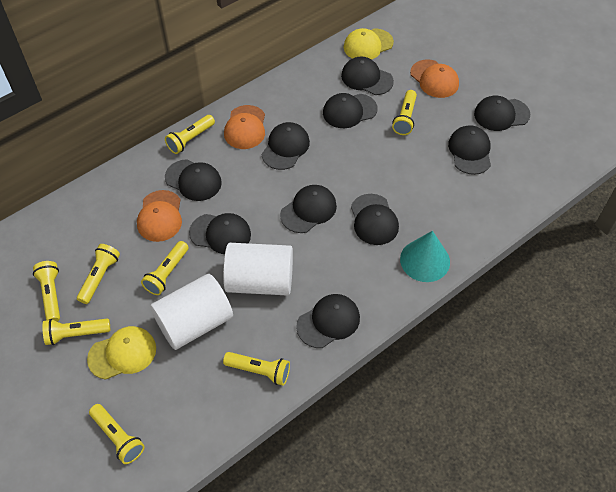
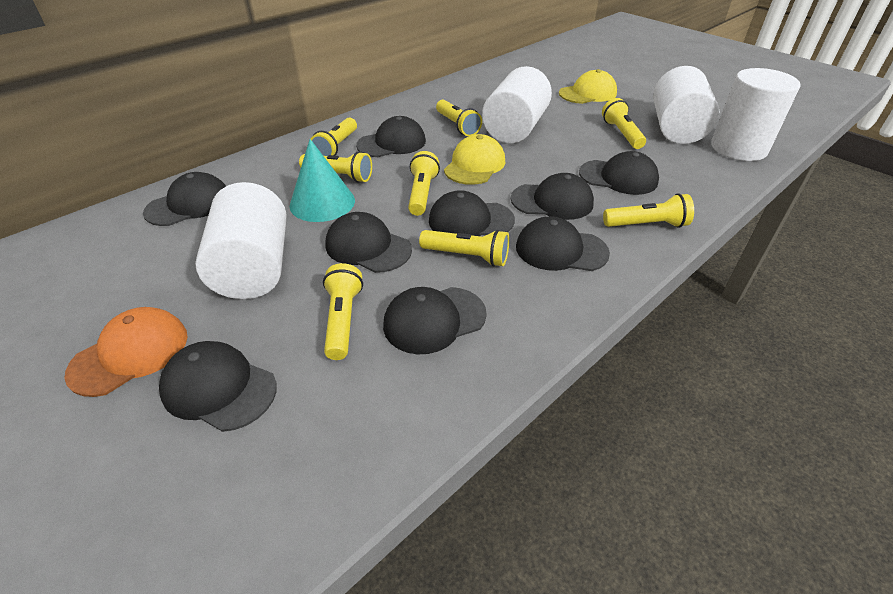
black cap: [165,159,222,201] [189,213,251,254] [261,122,310,170] [280,185,337,233] [296,294,360,348] [323,93,378,128] [341,56,394,95] [351,194,399,245] [448,125,491,175] [474,95,530,131] = 10 -> [143,172,226,226] [159,341,277,432] [325,212,412,273] [356,116,426,157] [383,287,487,354] [429,190,515,236] [511,173,594,220] [516,216,610,271] [579,151,659,195] = 9
orange cap: [137,190,182,242] [224,105,265,149] [410,60,459,98] = 3 -> [64,307,188,397] = 1
white cylinder: [150,274,233,350] [223,243,293,296] = 2 -> [195,182,286,299] [482,66,552,143] [653,66,720,144] [711,68,800,161] = 4

